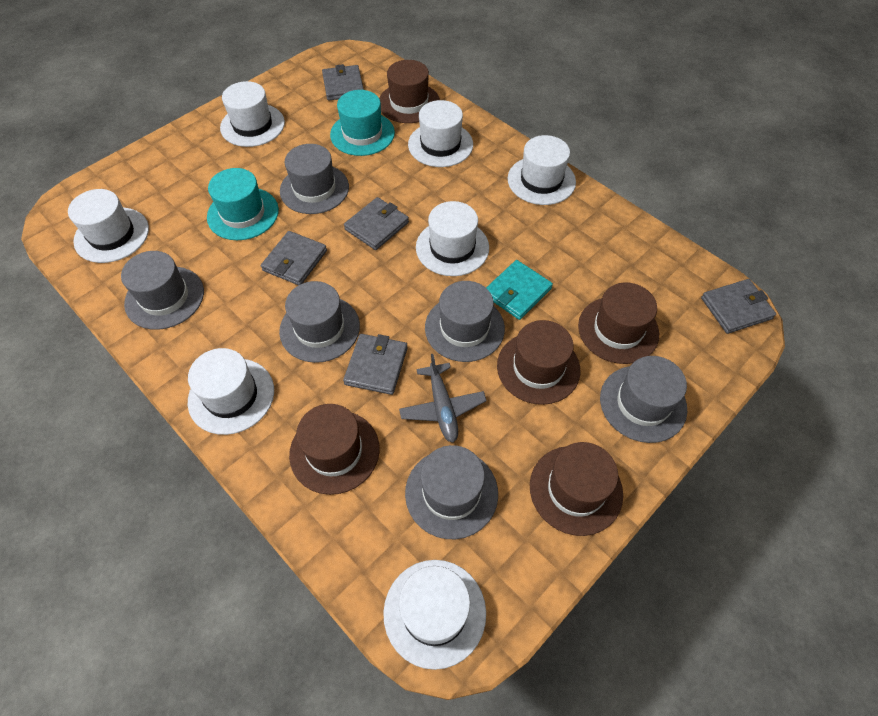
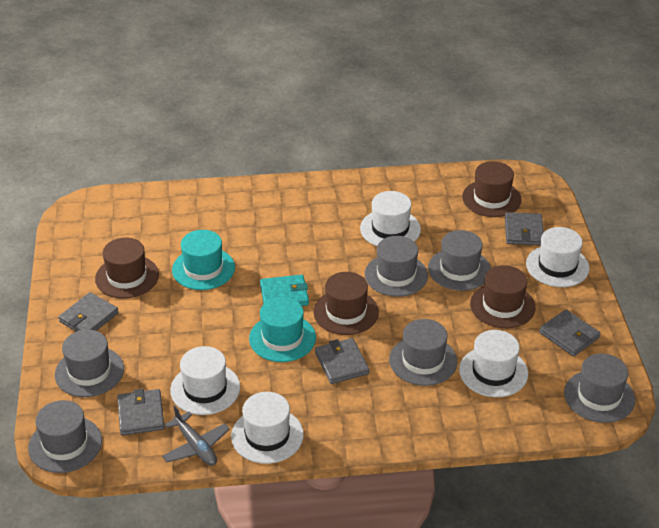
brown hat: [289,404,380,495] [379,60,440,123] [497,320,581,405] [530,442,623,536] [578,282,659,364] = 5 -> [95,238,159,299] [313,272,379,335] [462,161,522,217] [470,265,536,328] = 4
white hat: [68,189,149,263] [188,348,274,435] [220,81,285,147] [383,560,486,670] [408,100,473,167] [416,201,489,276] [508,135,576,205] = 7 -> [170,346,240,415] [231,392,304,464] [360,191,421,246] [459,330,528,397] [526,227,590,287] = 5

